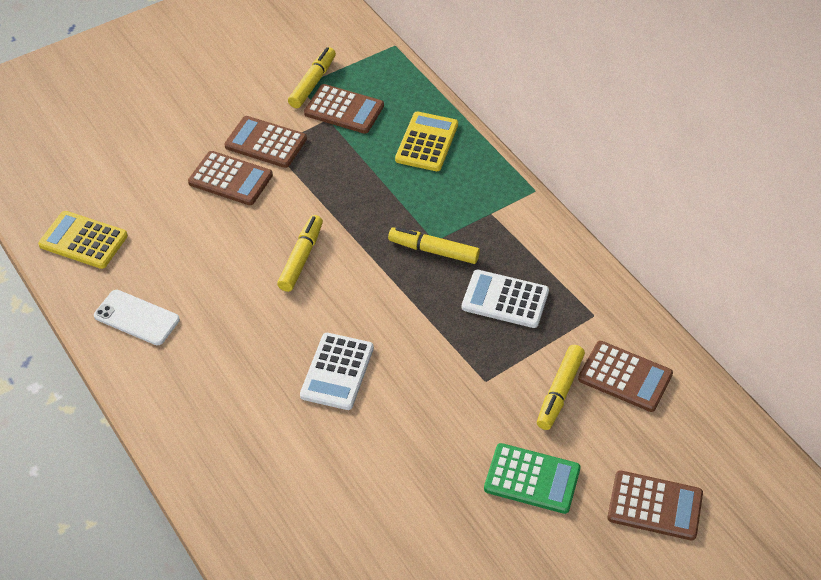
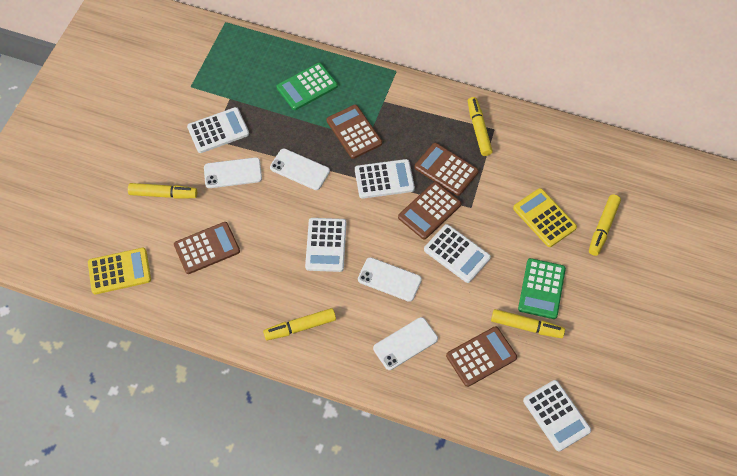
green calculator: [484,443,581,514] = 1 -> [277,63,338,110] [518,258,566,319] = 2
white calculator: [300,333,374,410] [462,270,549,328] = 2 -> [187,107,249,153] [305,218,347,272] [355,159,415,199] [424,224,491,283] [523,380,591,452] = 5
white phone: [94,290,180,345] = 1 -> [204,157,262,188] [270,149,330,190] [358,257,422,302] [373,317,438,370] = 4
yellow marker: [277,215,323,292] [288,47,336,108] [388,227,480,264] [537,345,585,430] = 4 -> [128,183,197,199] [263,308,336,341] [468,97,493,156] [491,309,565,338] [589,195,621,256] = 5

